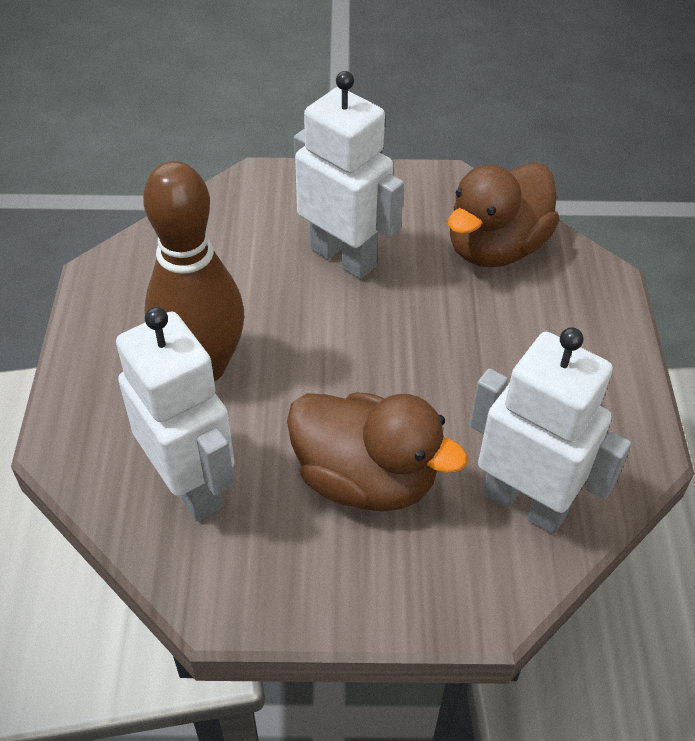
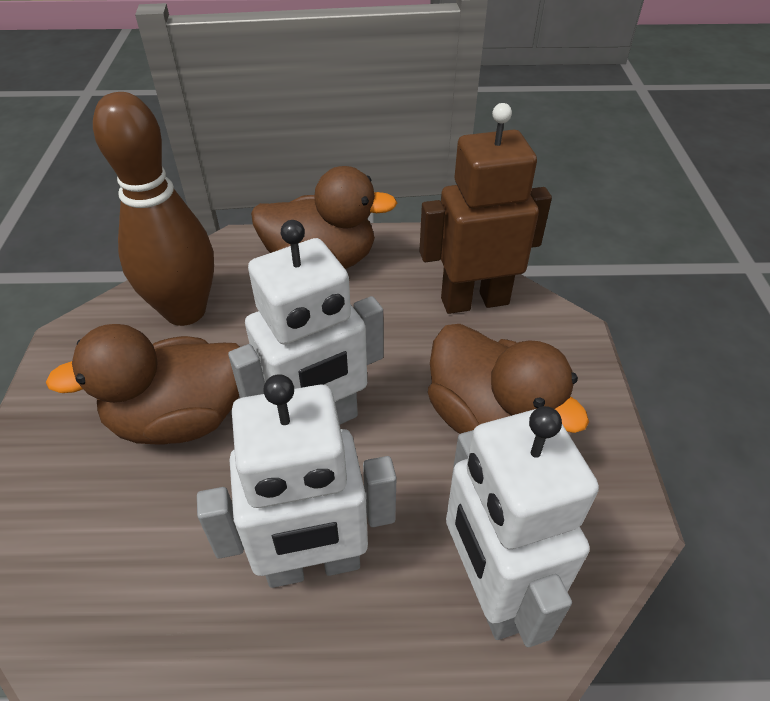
brown duck: [287,392,468,511] [448,162,559,267] = 2 -> [46,324,240,445] [251,166,397,269] [428,324,589,434] = 3
brown robot: none = 0 -> [419,103,552,314] = 1

